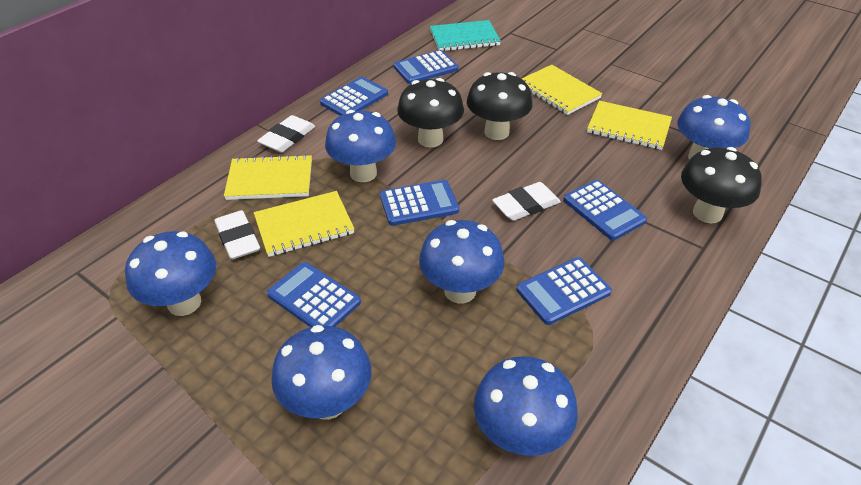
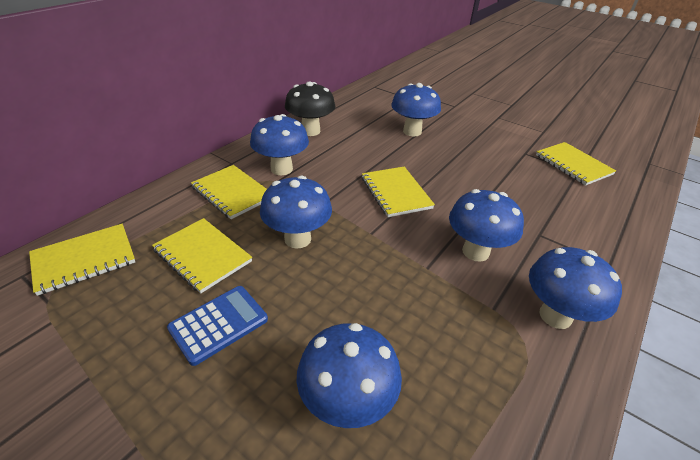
black mushroom: [397,78,464,147] [467,72,533,140] [681,147,762,223] = 3 -> [285,81,335,136] = 1
blue calculator: [267,262,361,327] [320,77,388,116] [380,180,459,226] [393,50,458,84] [516,257,612,325] [563,180,647,240] = 6 -> [167,286,268,366] = 1
turquoise notebook: [430,20,501,51] = 1 -> none = 0
white eraser: [214,210,260,260] [257,115,315,152] [492,182,561,221] = 3 -> none = 0
yellow notebook: [224,154,312,200] [254,191,355,257] [522,65,603,115] [587,101,672,150] = 4 -> [29,224,135,296] [152,218,252,293] [191,165,267,219] [362,166,435,217] [536,142,616,186] = 5

